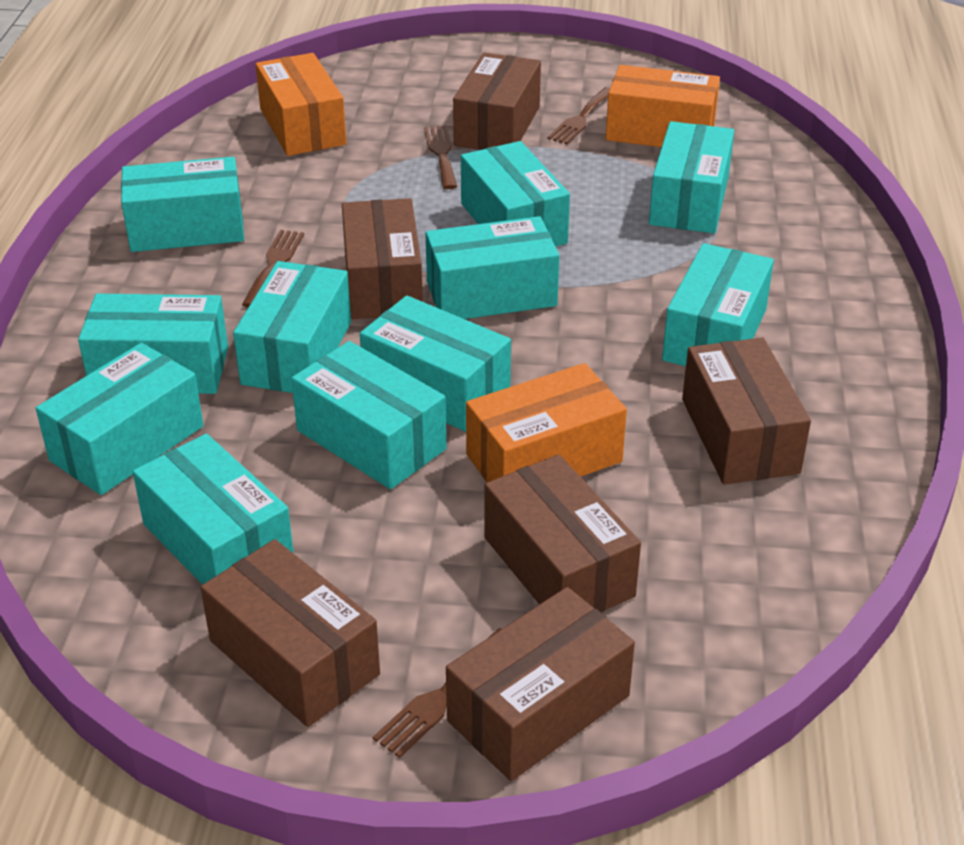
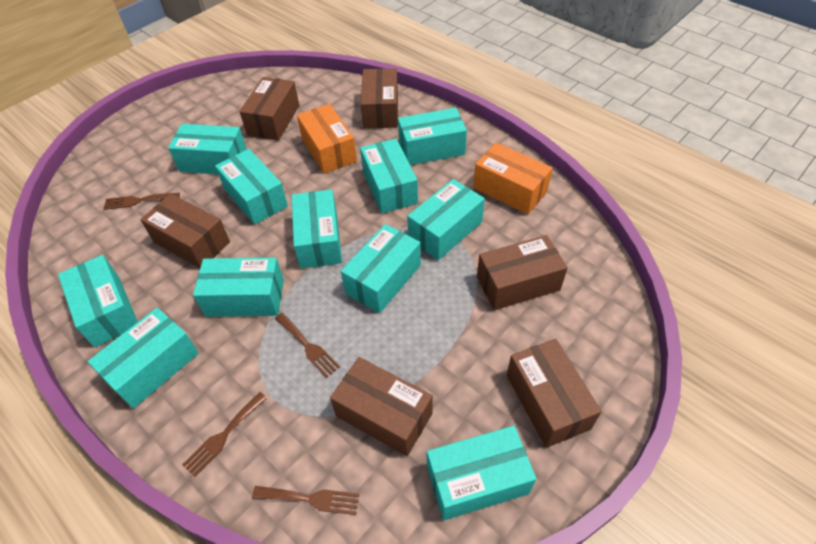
orange box: [255,53,346,156] [466,363,627,482] [606,65,720,147] = 3 -> [297,104,357,174] [473,142,553,214] = 2

